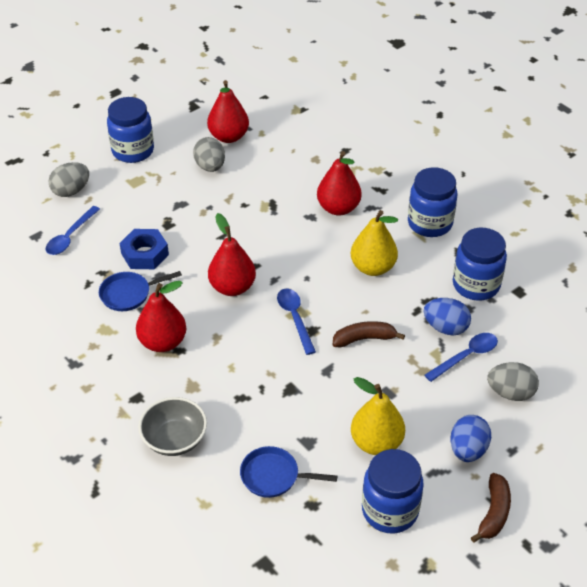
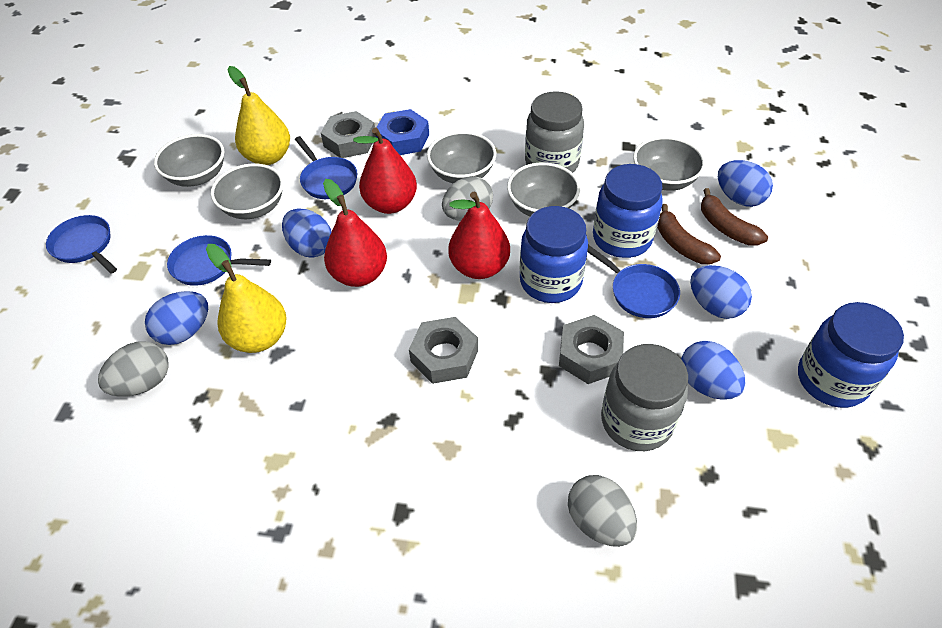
blue egg: [424,298,471,336] [450,415,491,462] = 2 -> [145,291,208,345] [282,208,331,258] [681,341,745,400] [690,265,752,319] [718,160,773,207] = 5
blue jar: [107,97,154,163] [362,449,424,533] [408,167,457,237] [453,228,507,301] = 4 -> [520,206,588,303] [593,164,663,258] [798,302,904,408] = 3
blue pan: [99,271,182,311] [240,446,337,498] = 2 -> [46,215,117,274] [167,235,271,286] [295,136,358,199] [587,245,680,318] = 4
blue spoon: [46,206,100,255] [277,288,316,355] [424,333,498,382] = 3 -> none = 0
grey bowl: [138,397,207,456] = 1 -> [154,134,224,187] [211,163,283,219] [427,131,496,184] [507,162,580,216] [633,137,705,191] = 5
grey jar: none = 0 -> [525,91,584,173] [601,344,688,451] = 2
grey nut: none = 0 -> [321,111,376,158] [409,317,478,384] [559,315,624,384] = 3
red pear: [136,281,186,352] [207,80,249,143] [208,213,256,296] [317,151,361,215] = 4 -> [323,179,387,287] [353,127,417,214] [448,192,510,279] = 3

